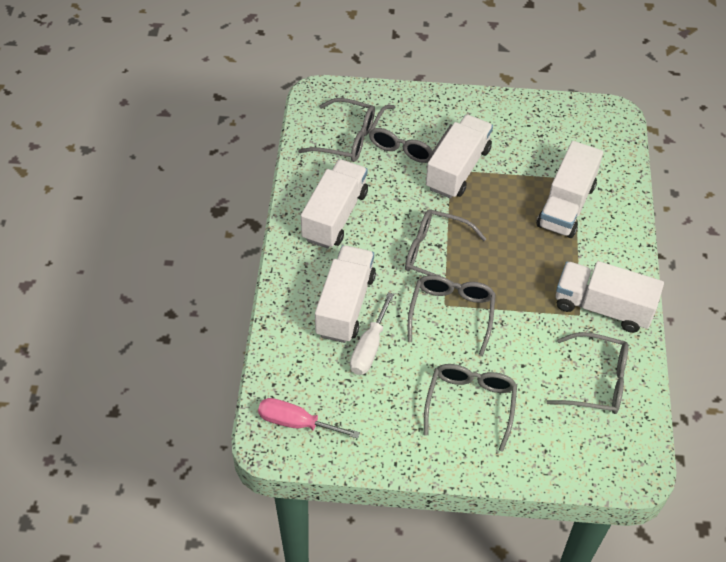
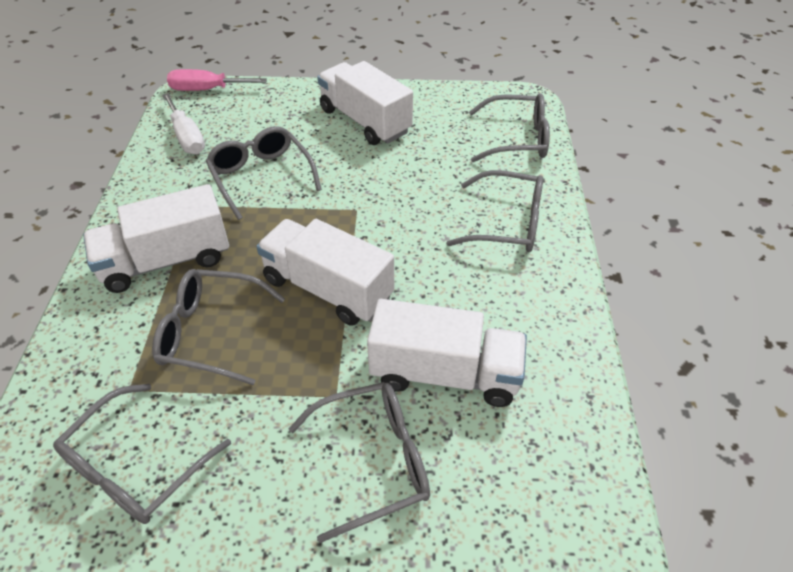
white truck: [301,159,368,248] [315,245,376,343] [426,114,493,198] [536,141,603,238] [556,261,664,333] = 5 -> [83,184,229,293] [256,219,394,326] [317,61,413,145] [367,299,527,407] = 4

